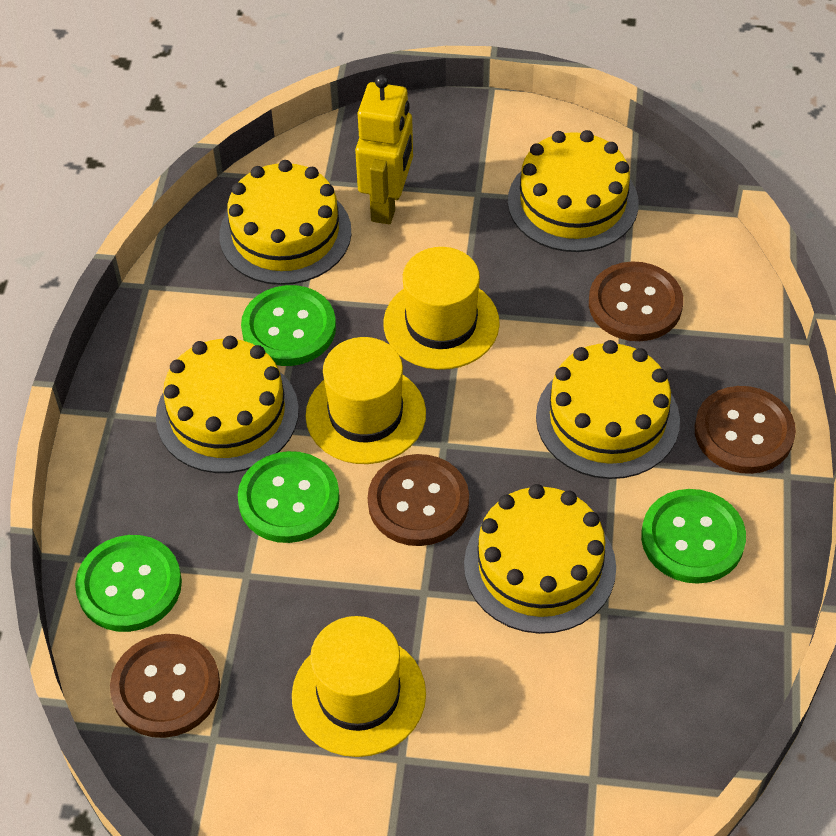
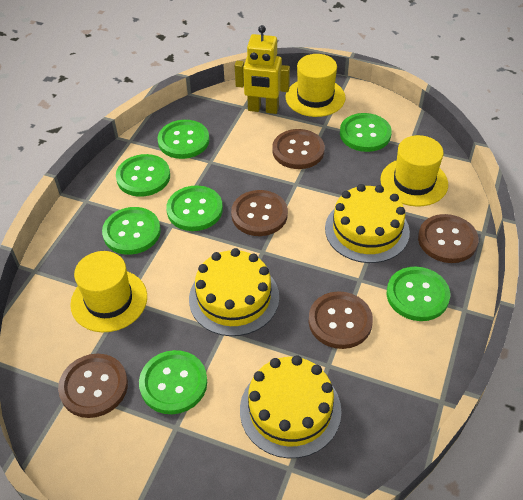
brown button: [110,634,220,738] [368,454,469,546] [589,262,683,341] [695,386,796,474] = 4 -> [58,354,128,418] [231,190,288,236] [272,129,325,169] [309,291,373,349] [418,214,479,263] = 5
green button: [75,535,182,632] [238,451,340,543] [241,285,336,366] [641,489,746,584] = 4 -> [102,207,161,255] [116,154,170,197] [139,350,207,414] [158,120,209,159] [166,185,223,231] [340,113,392,152] [386,267,450,321] = 7
yellow cake: [156,336,299,473] [220,160,351,285] [464,484,616,634] [508,130,639,252] [536,340,680,479] = 5 -> [189,248,279,336] [240,355,342,458] [325,184,410,263] = 3

